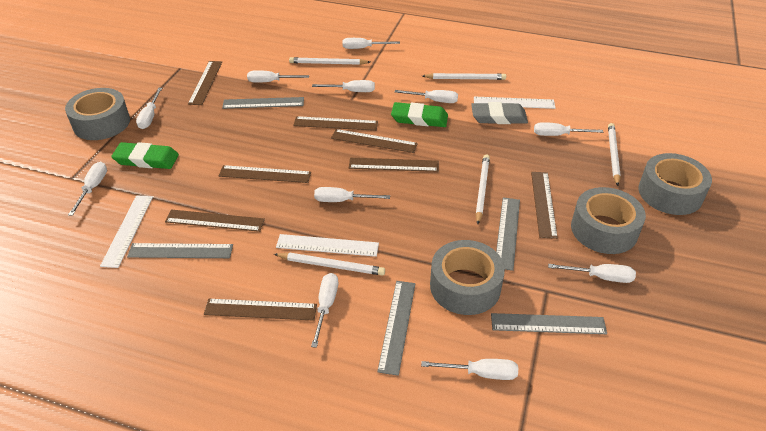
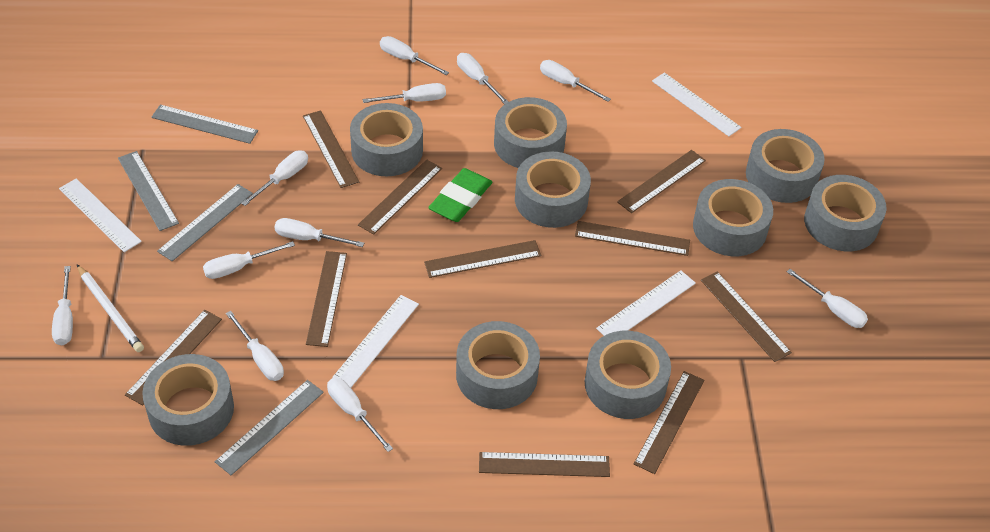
brown ruler: [165,209,265,232] [188,61,222,105] [204,299,317,321] [219,165,311,183] [293,116,378,131] [331,129,418,153] [349,158,439,172] [531,172,558,239] = 8 -> [125,310,222,405] [303,110,359,188] [306,251,347,347] [358,160,442,235] [424,240,541,278] [479,452,610,477] [575,221,690,256] [617,150,706,213] [634,371,704,474] [701,272,792,362] = 10
green eraser: [111,142,179,169] [391,102,448,127] = 2 -> [428,168,492,222] = 1
grey eraser: [471,102,528,124] = 1 -> none = 0
grey ruler: [127,243,233,258] [222,97,304,109] [377,281,415,376] [491,313,607,334] [496,197,520,271] = 5 -> [118,151,179,231] [151,105,258,144] [157,184,253,261] [215,380,324,475] = 4
grey tape: [65,88,130,140] [430,240,505,315] [571,187,646,254] [638,153,712,215] = 4 -> [142,354,234,446] [350,103,423,176] [456,321,540,409] [494,97,567,168] [515,151,591,228] [585,331,671,419] [693,179,773,256] [746,129,824,203] [804,175,887,251] = 9
white pencil: [274,252,385,276] [289,57,370,65] [423,73,506,80] [475,155,490,224] [608,123,621,186] = 5 -> [77,265,144,352] = 1
white ruler: [100,195,153,268] [276,234,379,257] [474,97,555,109] = 3 -> [59,178,142,252] [332,295,419,388] [596,270,696,336] [652,73,741,136] = 4

